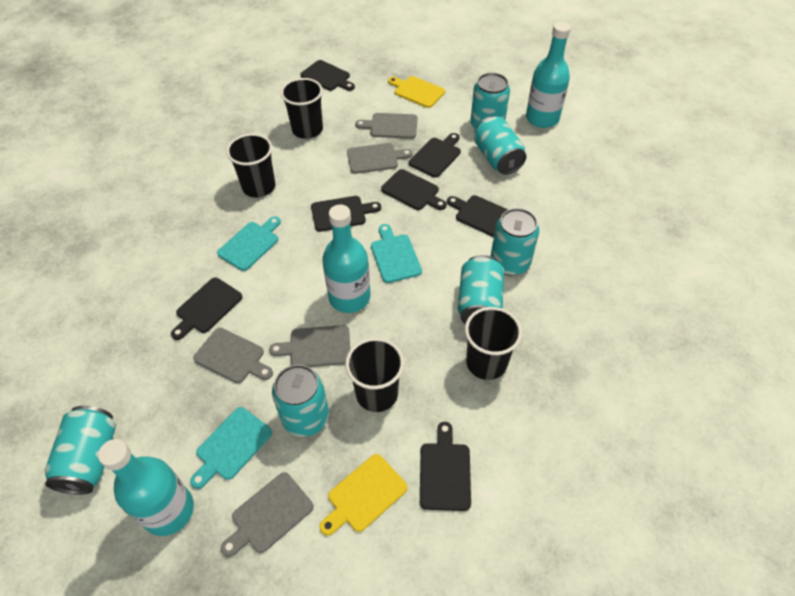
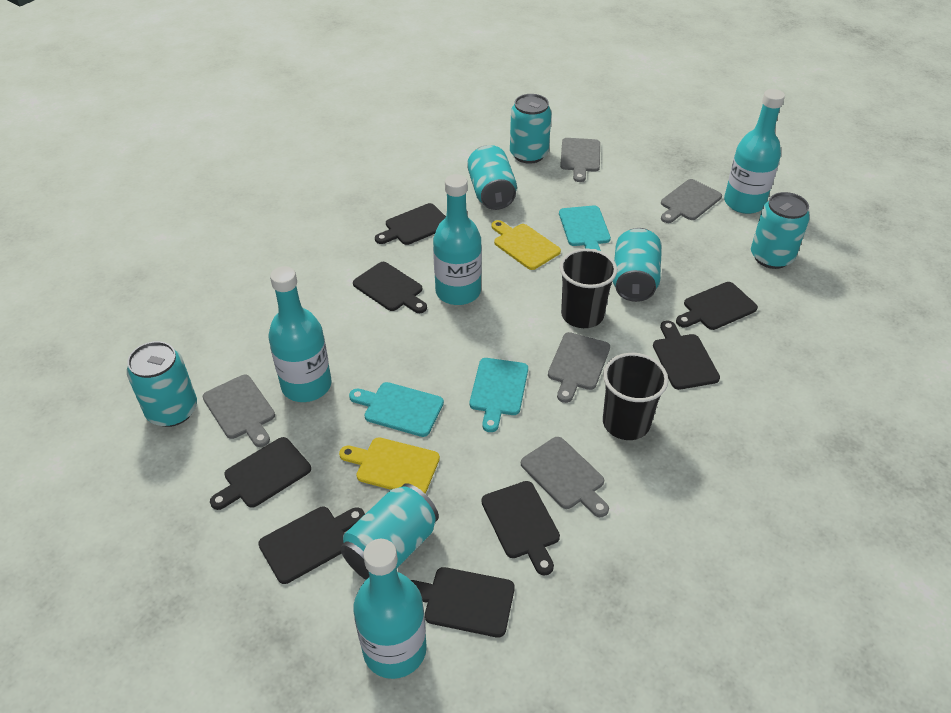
black cup: [226,134,275,198] [280,78,323,139] [345,338,404,412] [465,307,522,380] = 4 -> [560,249,617,328] [603,353,669,440] = 2
black cutting board: [171,278,242,340] [301,60,355,91] [311,196,381,232] [381,169,447,210] [409,133,461,178] [420,422,471,511] [447,195,508,237] = 7 -> [210,437,311,510] [258,507,365,584] [353,262,427,313] [375,203,446,245] [411,567,515,638] [481,481,560,575] [653,321,720,390] [676,282,758,330] = 8
turquoise bottle: [98,439,194,536] [322,204,371,313] [526,22,571,128] = 3 -> [268,266,332,402] [353,539,427,679] [433,174,482,305] [724,89,785,214] = 4

